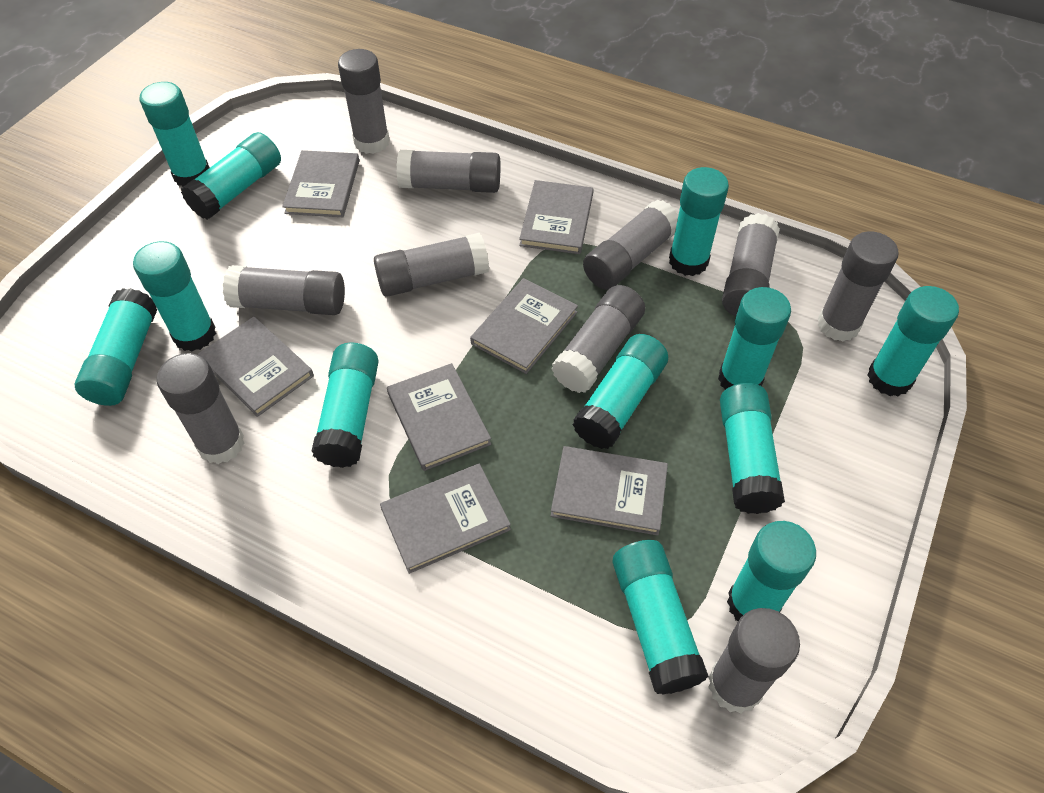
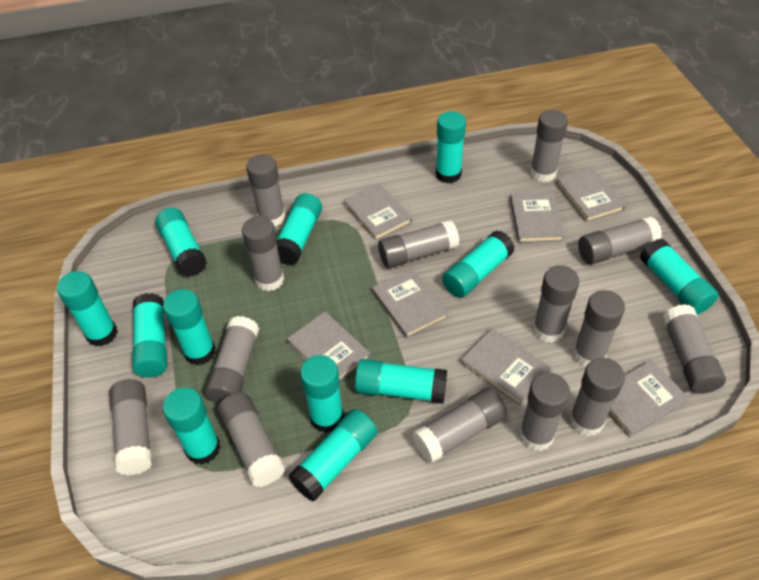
grey glue stick: [157,353,244,464] [223,265,345,315] [338,49,390,154] [374,233,489,297] [396,150,500,193] [552,285,645,393] [583,200,678,290] [708,608,800,714] [722,213,780,316] [818,231,898,342] = 10 -> [109,379,152,476] [205,316,259,404] [217,392,285,487] [242,216,284,291] [246,154,286,227] [378,220,459,268] [412,388,507,463] [519,373,570,451] [530,110,568,182] [533,265,579,343] [569,358,625,436] [573,290,625,367] [578,216,662,264] [662,304,726,394] = 14

